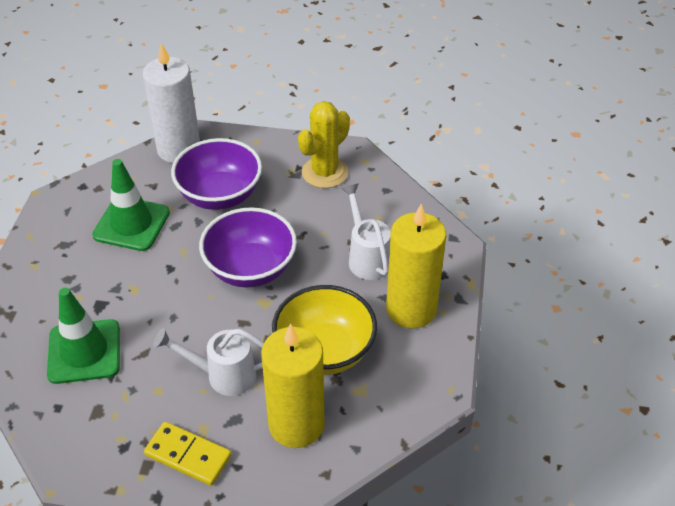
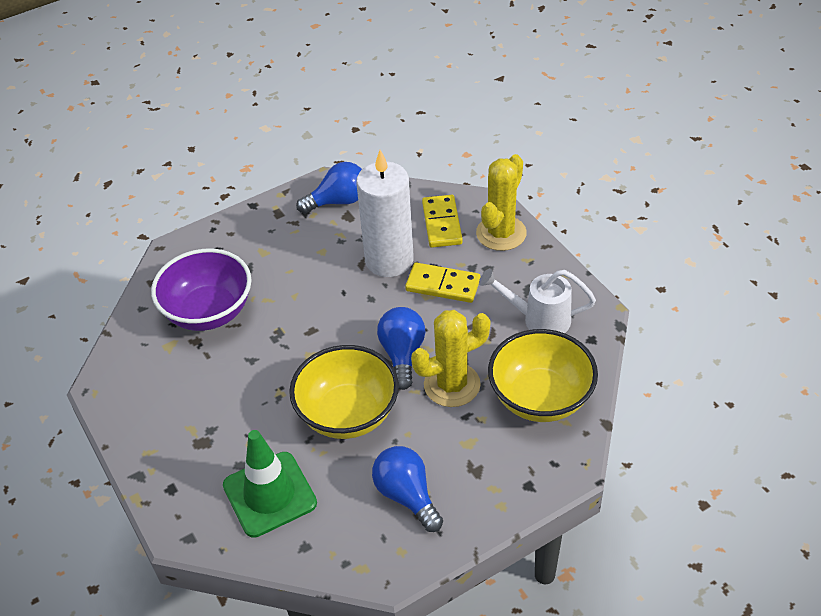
blue light bulb: none = 0 -> [296,162,362,214] [372,446,443,532] [377,307,425,390] = 3
green traffic cone: [47,288,120,384] [92,159,170,251] = 2 -> [223,430,317,538] = 1
purple bowl: [171,138,262,210] [199,207,297,288] = 2 -> [151,248,252,331] = 1
white watering can: [153,328,264,396] [341,184,391,280] = 2 -> [479,268,596,333] = 1
yellow bowl: [272,285,377,375] = 1 -> [289,345,399,439] [488,329,598,422] = 2
yellow cactus: [298,101,350,188] = 1 -> [411,310,490,407] [476,154,527,251] = 2
yellow candle: [261,323,325,448] [386,204,446,328] = 2 -> none = 0
yellow domino: [144,422,232,486] = 1 -> [405,263,480,303] [422,195,463,248] = 2

